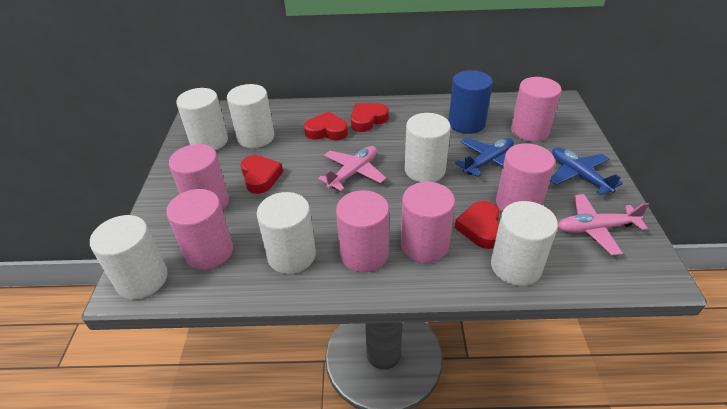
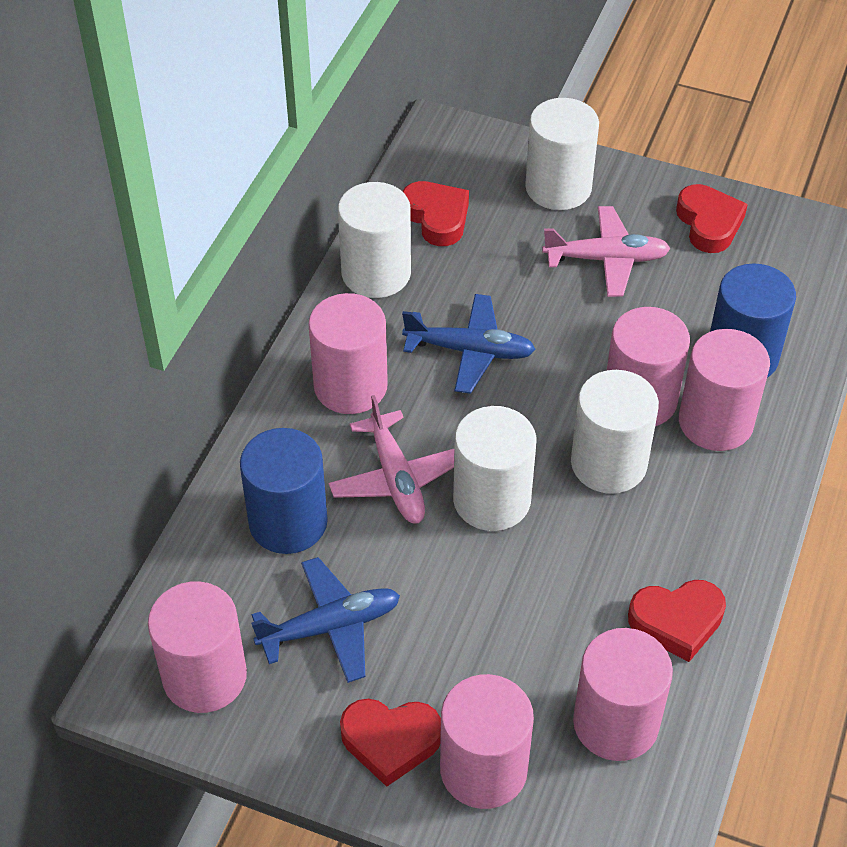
blue cylinder: [448,70,493,134] = 1 -> [240,428,328,554] [710,264,796,378] = 2
white cylinder: [90,215,168,299] [176,88,228,150] [227,84,274,148] [257,192,316,274] [405,113,451,182] [491,201,558,286] = 6 -> [338,182,411,298] [453,406,536,531] [525,98,599,210] [571,370,659,494] = 4

